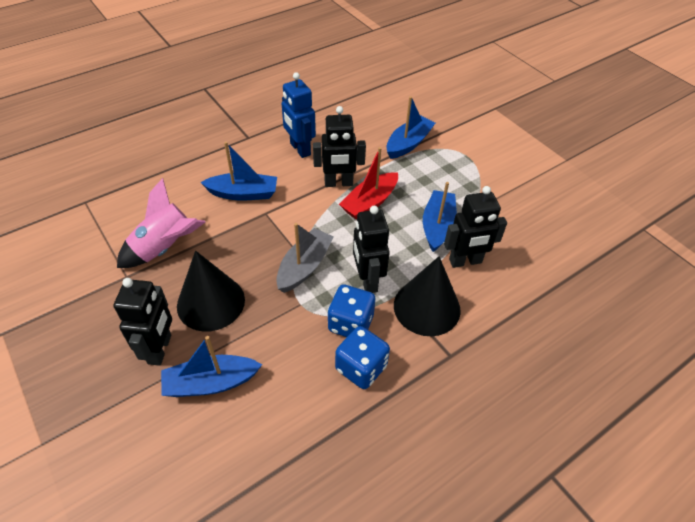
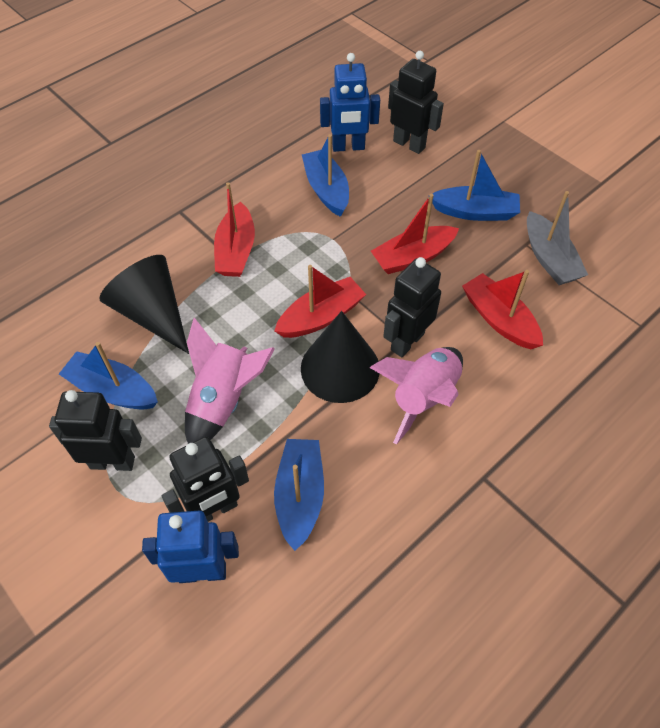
blue dice: [328,284,375,337] [335,326,390,389] = 2 -> none = 0
blue robot: [282,72,316,158] = 1 -> [142,511,239,583] [320,53,380,152] = 2
pink rocket: [117,178,205,268] = 1 -> [185,318,275,444] [370,347,463,444] = 2
red boat: [339,147,398,220] = 1 -> [214,182,255,277] [274,265,366,338] [371,194,459,274] [462,270,543,349] = 4

